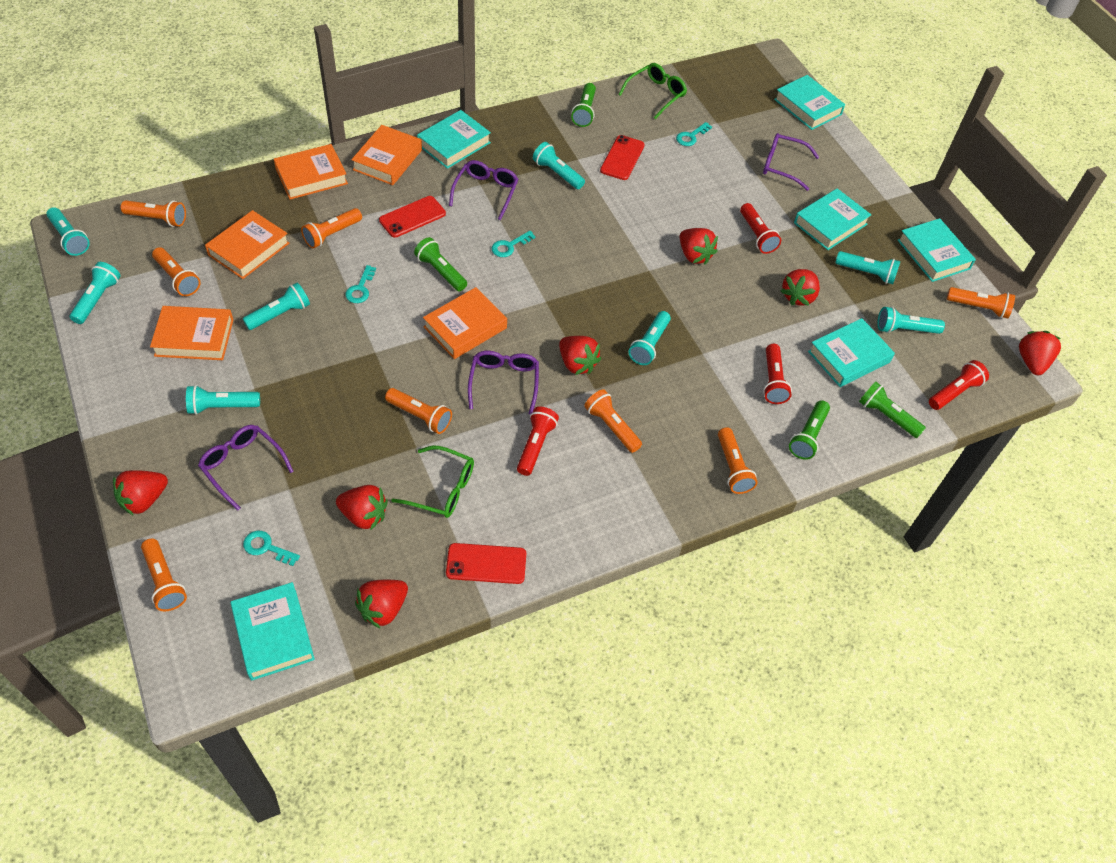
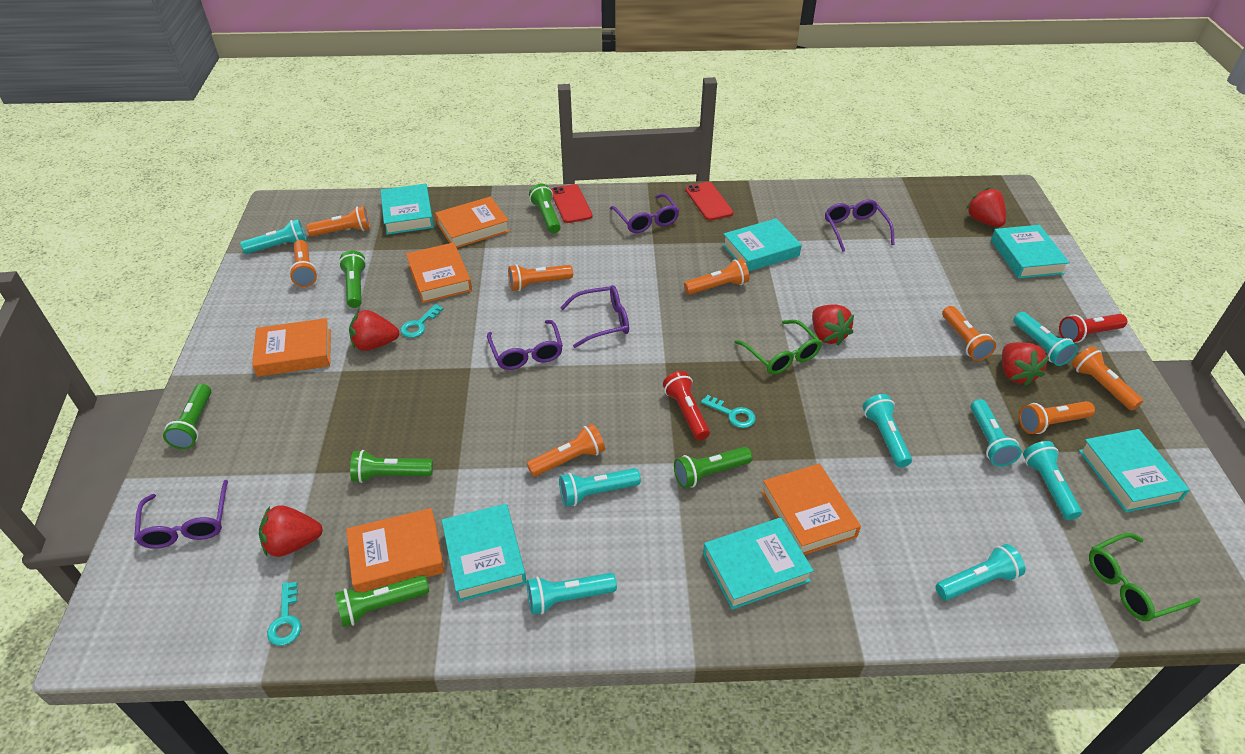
green flashlight: [414,237,467,291] [571,83,596,127] [789,400,830,460] [859,382,926,438] = 4 -> [163,384,211,449] [335,575,429,627] [339,250,366,308] [350,450,433,483] [529,183,561,233] [674,447,752,488] = 6
purple glasses: [198,425,294,510] [449,160,519,220] [468,351,539,414] [763,133,819,191] = 4 -> [134,480,228,549] [487,320,563,370] [560,285,629,348] [610,193,679,233] [825,200,895,252] = 5
red flashlight: [517,407,559,476] [740,203,781,254] [763,344,792,404] [929,360,989,410] = 4 -> [663,371,710,440] [1059,314,1127,343] = 2
red phone: [379,196,446,238] [446,543,526,584] [600,135,645,180] = 3 -> [551,184,593,223] [686,182,733,221] = 2
red strawberry: [113,470,168,516] [336,485,388,530] [355,580,408,629] [559,336,601,375] [680,228,718,264] [781,269,820,306] [1019,331,1061,375] = 7 -> [259,505,323,557] [349,310,399,351] [812,304,854,345] [966,187,1006,227] [1002,342,1049,386] = 5
turquoise key: [243,531,300,566] [345,265,376,303] [491,231,535,257] [676,122,712,146] = 4 -> [267,582,301,646] [401,304,444,338] [701,395,756,428] = 3

